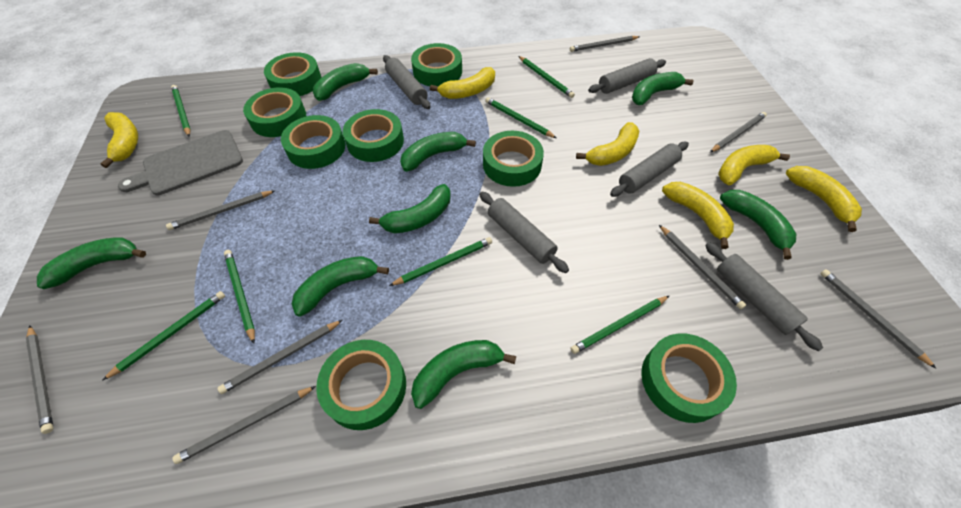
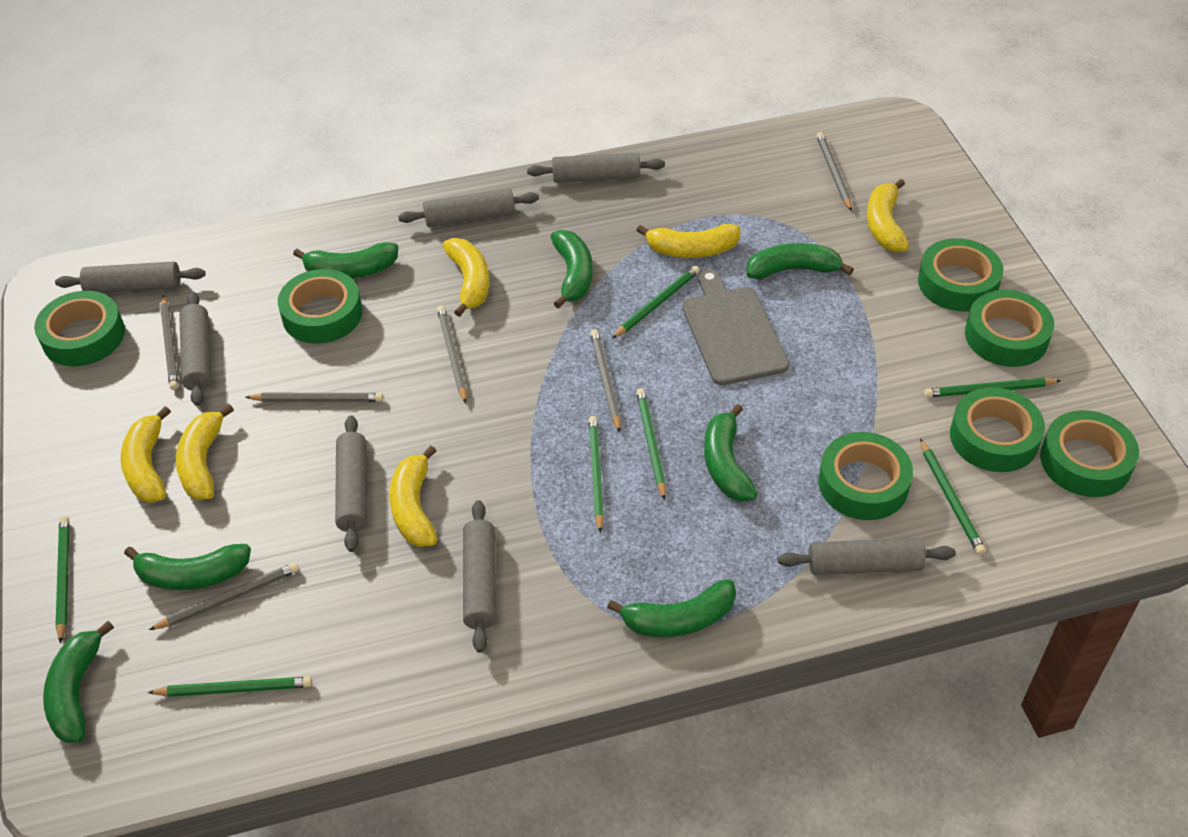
green banana: [37,238,146,289] [292,256,389,317] [313,63,378,101] [369,184,451,233] [400,132,476,172] [411,340,516,409] [632,72,694,105] [720,190,796,260] = 8 -> [43,621,114,743] [124,544,251,590] [293,242,399,278] [551,230,593,309] [607,579,736,637] [704,404,758,502] [747,243,854,279] = 7
green tape: [243,87,306,137] [264,52,322,96] [281,115,345,169] [316,340,406,430] [343,109,404,162] [411,43,462,86] [483,131,544,187] [641,333,737,423] = 8 -> [34,291,125,366] [278,269,362,344] [818,432,913,520] [918,238,1003,311] [950,387,1045,472] [965,290,1054,367] [1040,410,1139,497] = 7
grey pencil: [26,326,53,434] [166,190,276,230] [172,386,316,464] [217,320,343,394] [570,36,640,52] [659,225,746,309] [710,112,767,152] [820,269,937,369] = 8 -> [149,562,299,630] [160,295,178,390] [245,393,383,402] [437,306,467,403] [590,329,621,433] [816,132,852,211] = 6
grey rolling pin: [383,55,431,109] [479,192,569,273] [588,58,666,94] [610,142,689,197] [705,242,823,351] = 5 -> [55,261,206,293] [179,292,212,406] [335,415,367,552] [398,188,539,227] [463,500,496,653] [527,152,665,183] [778,538,956,575] = 7

